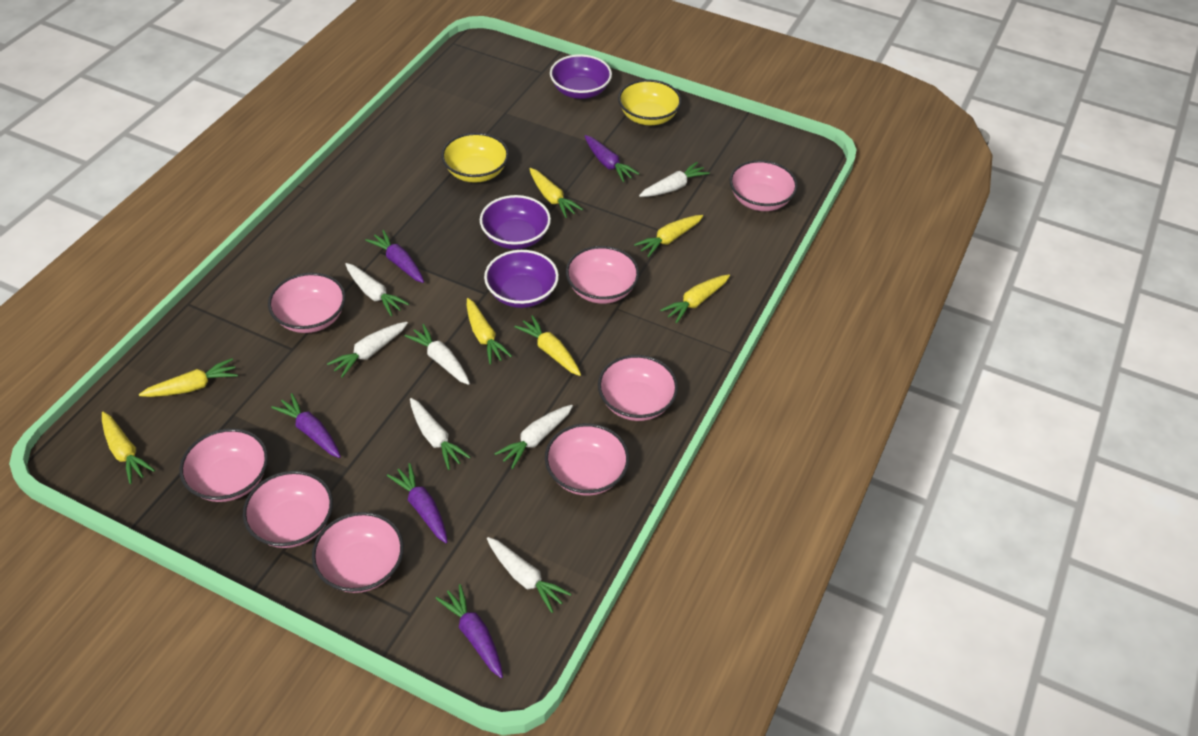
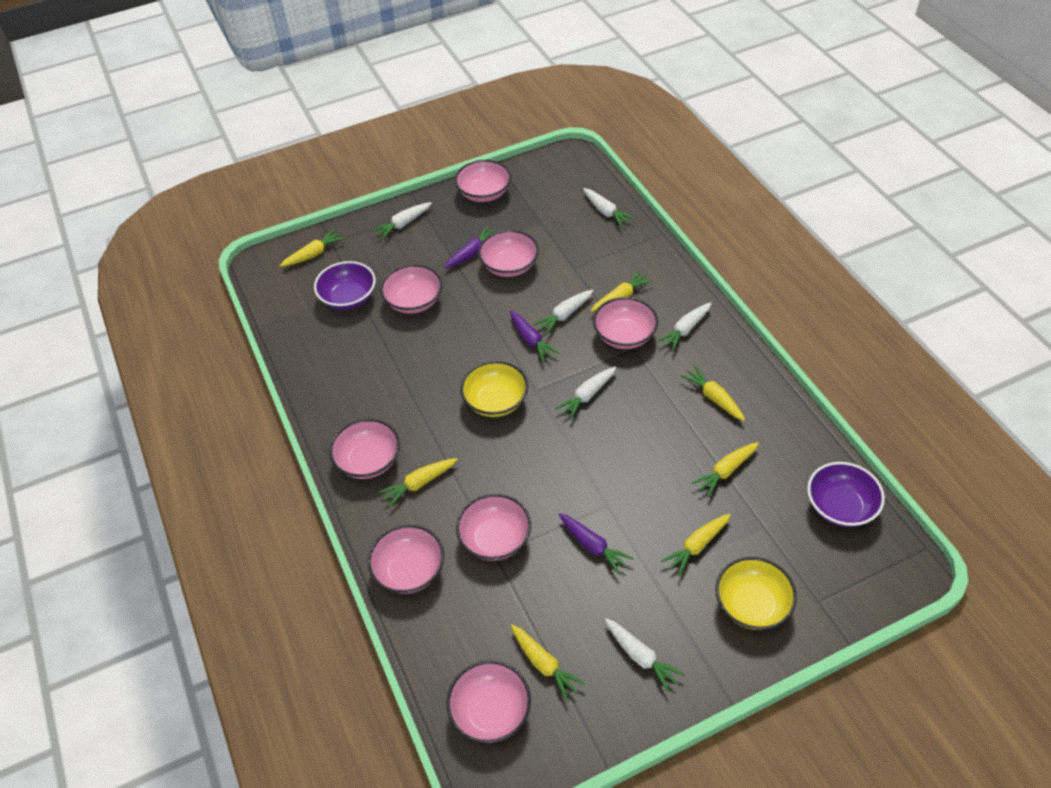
purple bowl: [480,195,551,249] [484,250,559,308] [550,54,612,99] = 3 -> [314,261,376,310] [807,462,885,527] = 2
purple carrot: [271,393,341,458] [365,230,424,283] [387,463,448,543] [435,584,503,678] [585,135,640,182] = 5 -> [444,226,495,268] [510,310,560,362] [559,513,634,575] = 3
white carrot: [327,322,408,378] [345,263,409,316] [404,324,470,385] [410,398,471,470] [487,537,571,613] [494,405,573,469] [639,162,710,197] = 7 -> [372,202,432,240] [533,290,594,335] [555,367,616,420] [583,188,635,228] [605,618,685,692] [657,302,712,351] = 6

